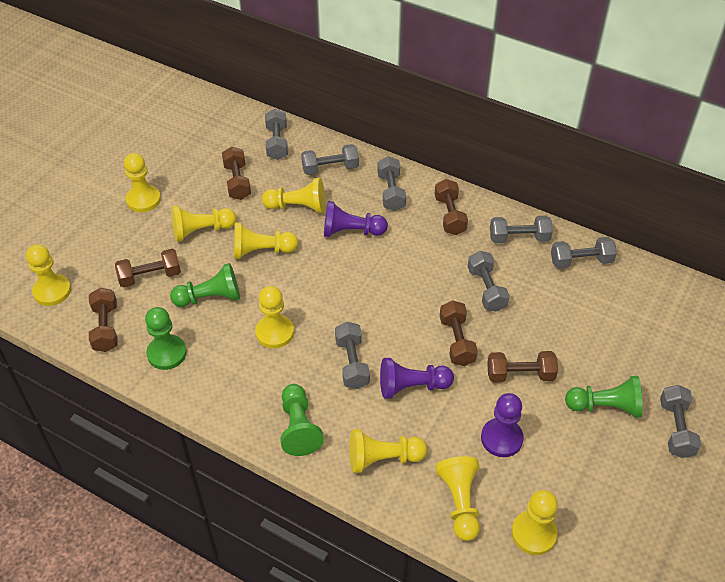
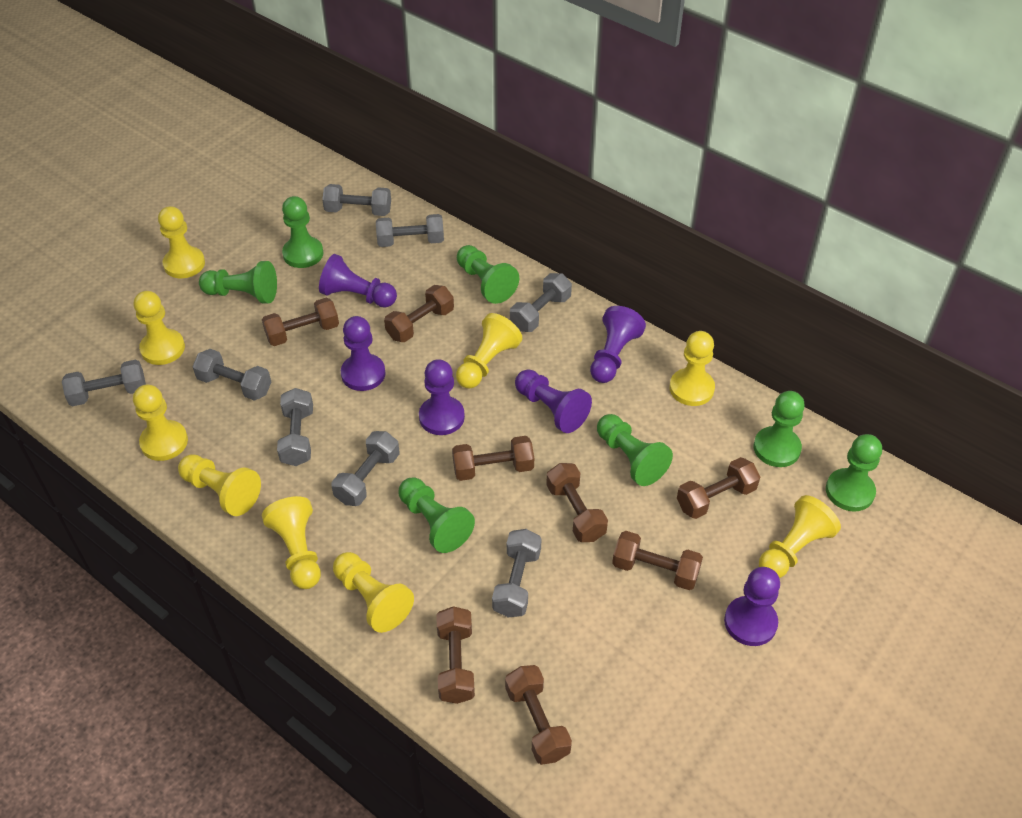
brown dumbbell: [89,288,118,352] [115,249,181,288] [222,147,251,200] [434,179,468,235] [440,300,478,366] [487,351,558,382] = 6 -> [262,298,339,346] [384,285,454,342] [436,606,475,704] [452,436,534,481] [505,665,572,765] [546,463,608,542] [612,531,703,590] [677,457,760,519] = 8
green pawn: [145,307,187,370] [170,263,240,307] [280,384,324,456] [565,376,643,418] = 4 -> [199,261,277,303] [282,196,324,268] [398,477,475,553] [457,245,519,304] [597,414,673,486] [754,391,805,467] [826,434,882,512] = 7
purple pawn: [324,201,388,237] [380,358,454,399] [481,393,524,457] = 3 -> [319,254,397,308] [341,316,386,391] [419,359,465,435] [515,369,592,433] [590,306,646,383] [724,567,780,646] = 6

